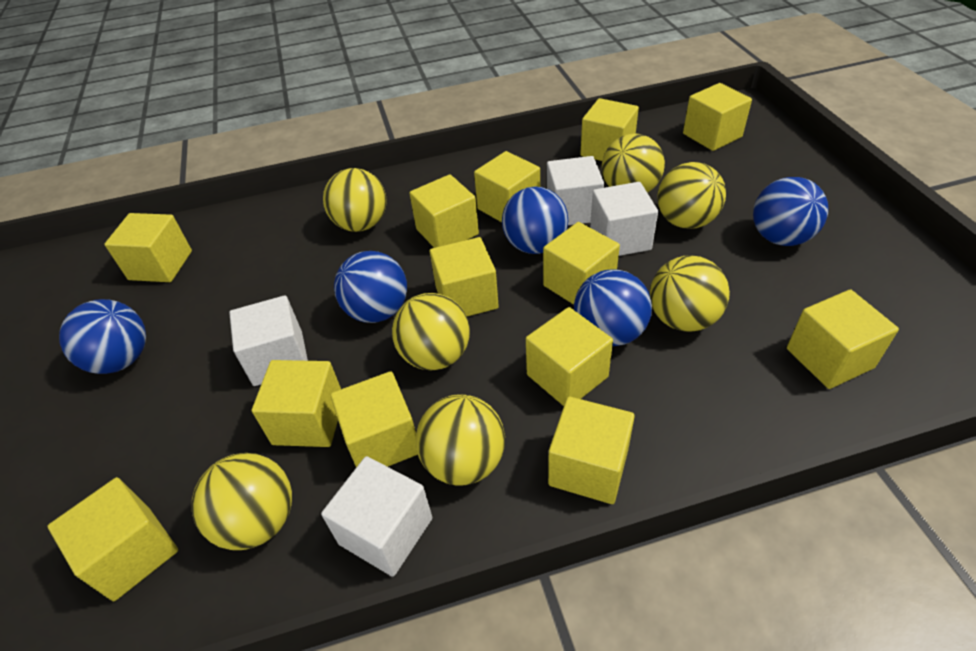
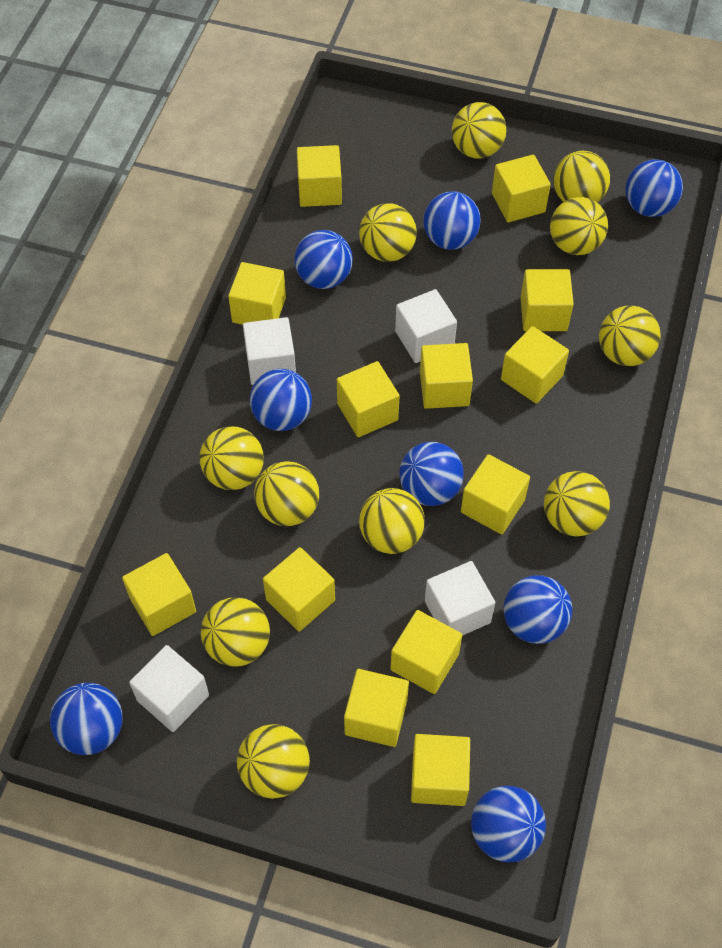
blue ball: [59,299,146,374] [334,251,407,323] [502,186,568,254] [574,269,652,346] [753,177,829,246] = 5 -> [50,683,122,755] [250,369,312,431] [295,230,353,289] [399,442,464,506] [423,191,481,250] [471,786,546,863] [503,575,572,644] [625,159,683,217] = 8
yellow ball: [192,453,292,550] [323,168,387,232] [392,293,470,370] [416,395,505,486] [602,133,665,193] [650,255,730,332] [657,162,726,229] = 7 -> [199,426,264,490] [201,597,270,667] [237,724,310,799] [254,461,319,526] [359,204,417,262] [359,488,425,554] [452,102,506,159] [544,471,610,537] [550,197,608,255] [554,151,610,203] [599,306,661,366] = 11

